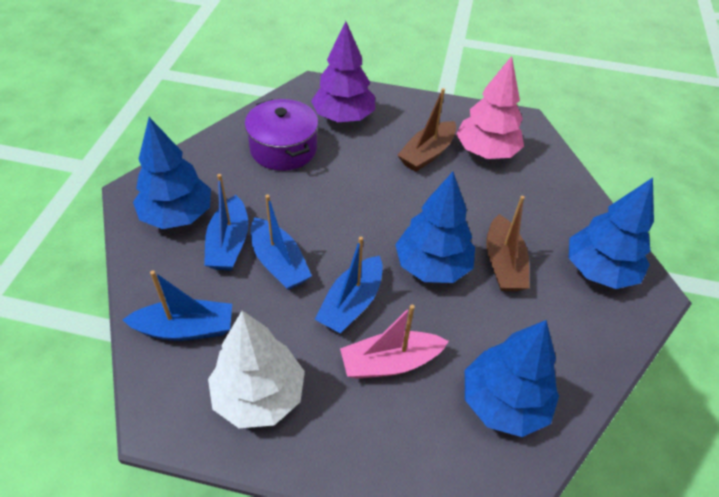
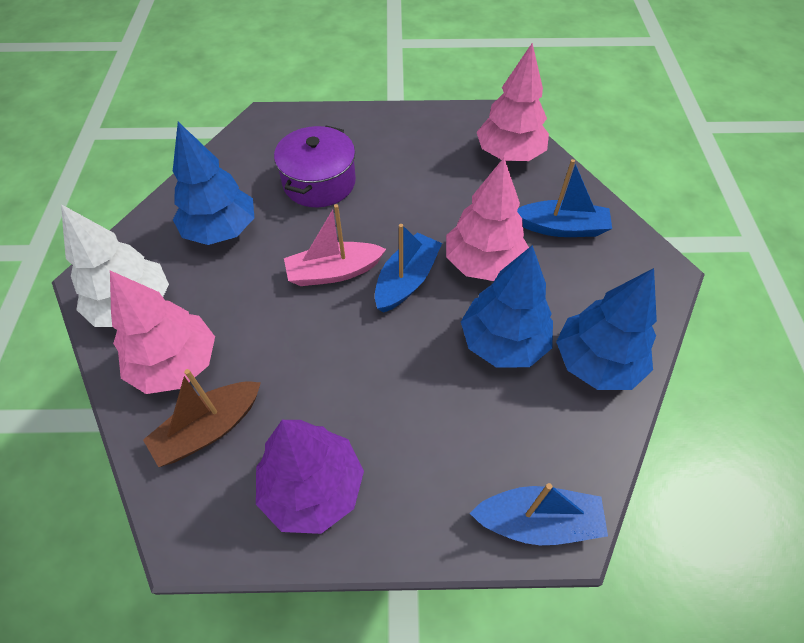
blue boat: [122,271,232,341] [204,174,249,271] [250,195,312,290] [314,237,383,334] = 4 -> [375,224,442,313] [470,483,608,545] [517,159,612,237] = 3
blue tree: [133,117,211,229] [395,172,475,283] [465,320,559,437] [569,177,654,289] = 4 -> [173,122,254,245] [461,245,553,368] [556,268,657,390] = 3
brown boat: [397,88,456,172] [486,196,530,291] = 2 -> [143,369,261,467] = 1
pink tree: [456,56,524,159] = 1 -> [110,271,215,394] [446,158,529,281] [477,43,549,161] = 3

